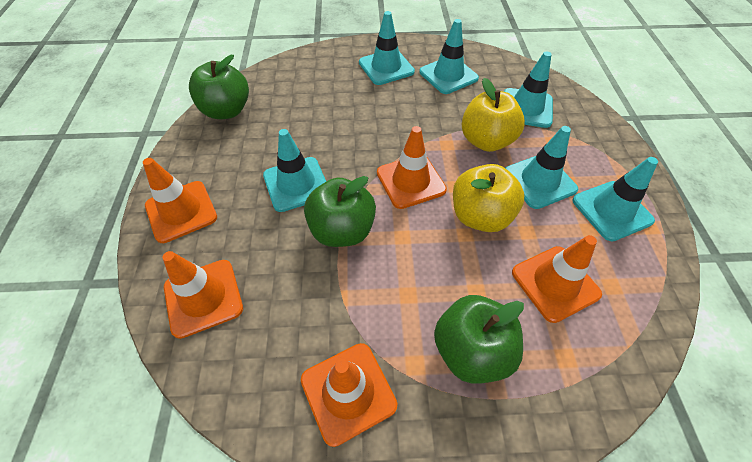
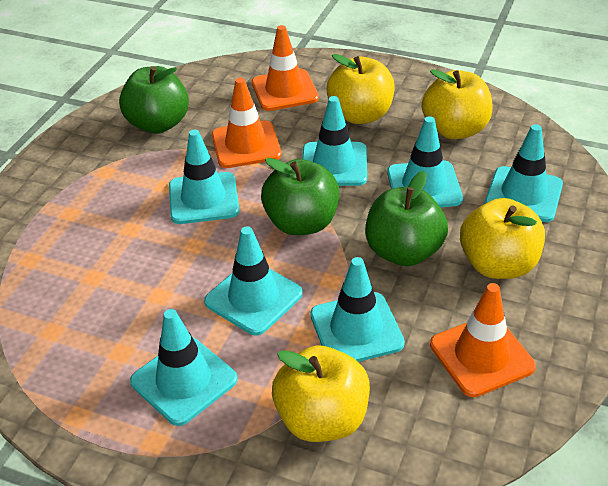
orange traffic cone: [143,158,217,243] [162,251,243,339] [301,343,397,447] [377,126,447,209] [512,235,602,323] = 5 -> [212,78,282,168] [252,25,319,111] [430,283,536,397] = 3
turquoise traffic cone: [263,129,326,212] [359,11,415,85] [419,19,479,94] [504,51,553,128] [505,126,578,209] [572,157,658,241] = 6 -> [130,309,238,426] [169,130,240,224] [204,226,303,335] [302,96,367,186] [310,257,405,362] [387,116,463,207] [485,124,563,222] = 7
yellow apple: [453,164,524,232] [462,78,525,152] = 2 -> [272,345,370,442] [327,54,395,124] [422,69,493,140] [460,198,545,279] = 4

